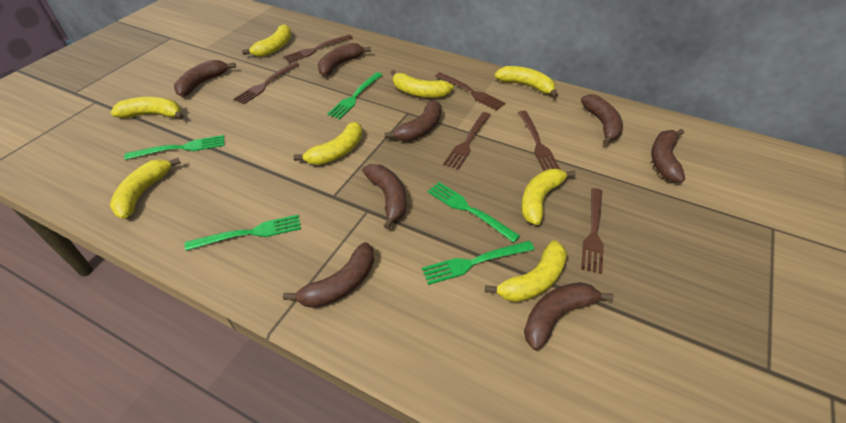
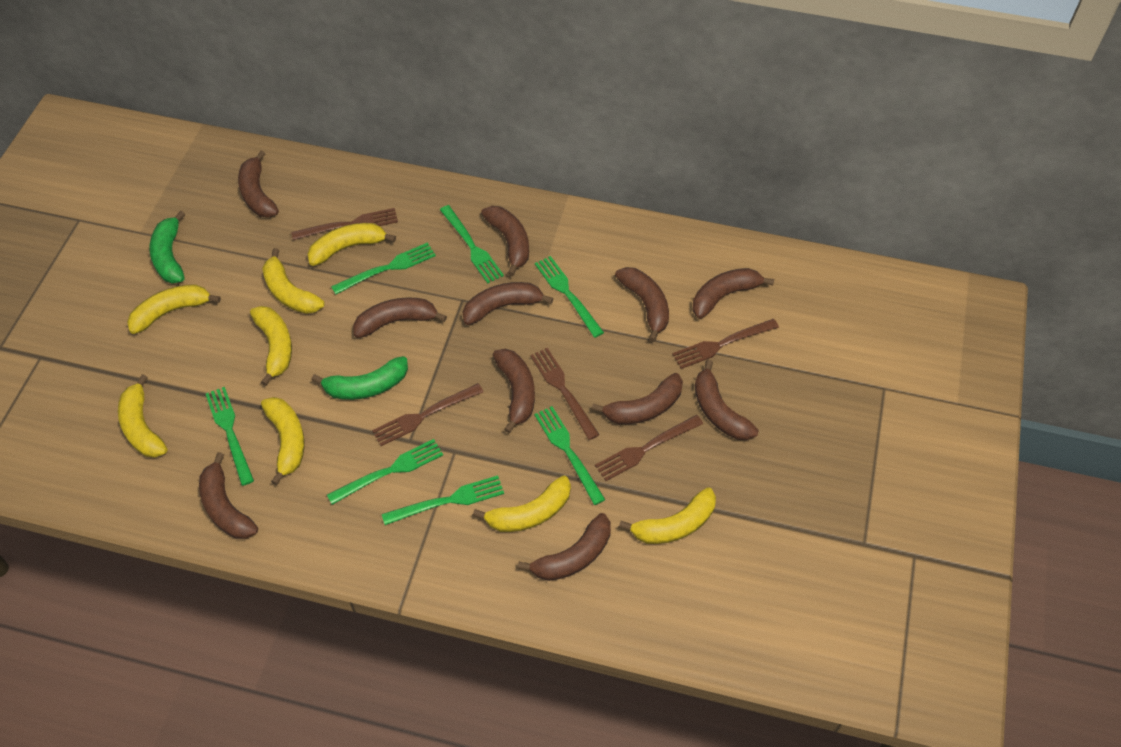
brown banana: [174,60,236,97] [283,242,374,308] [318,43,371,76] [362,164,407,229] [385,100,441,141] [524,282,614,350] [581,94,623,145] [651,129,685,182] = 8 -> [199,452,258,539] [238,151,279,218] [353,297,447,338] [463,282,553,325] [481,206,529,276] [493,349,535,433] [518,513,611,581] [592,373,683,424] [615,267,669,342] [693,268,774,319] [695,360,758,440] = 11
brown fork: [234,62,299,104] [283,35,353,63] [435,72,505,110] [443,112,491,170] [518,111,560,171] [581,188,604,274] = 6 -> [291,208,398,240] [372,383,483,446] [530,348,599,440] [595,415,703,481] [672,319,779,369] = 5
green banana: none = 0 -> [150,211,185,284] [312,356,408,400] = 2
green fork: [124,135,224,160] [185,215,301,251] [327,72,382,119] [422,241,534,285] [428,182,520,243] = 5 -> [206,387,254,486] [327,439,443,505] [331,242,436,295] [382,476,504,525] [440,205,504,284] [534,406,605,505] [535,256,604,338] = 7

